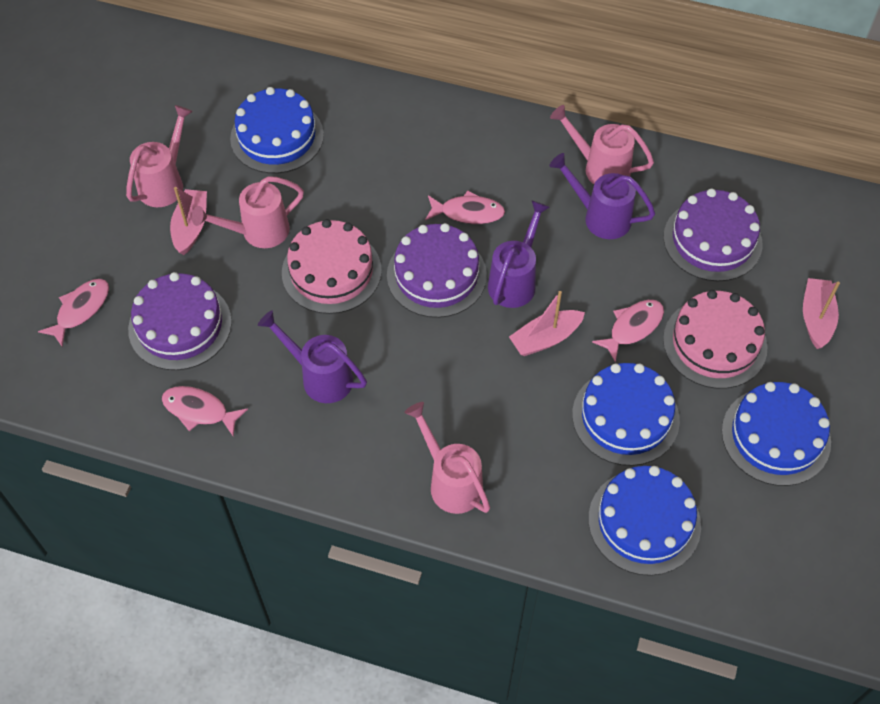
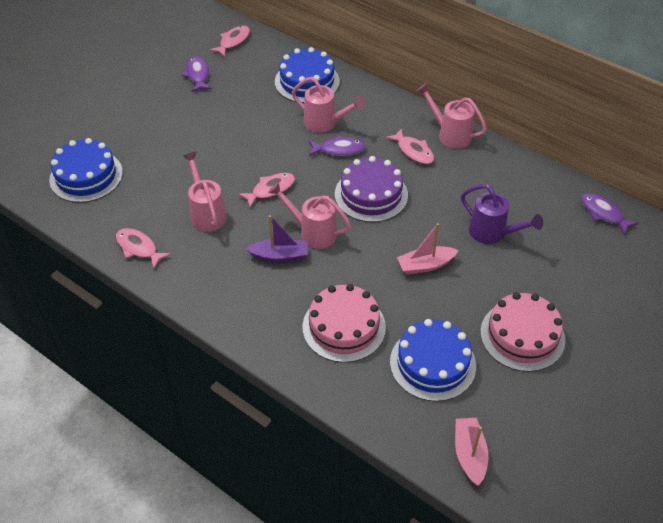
blue cake: [230,87,324,173] [572,363,680,466] [588,466,701,576] [722,382,831,486] = 4 -> [49,138,123,203] [275,47,340,103] [390,319,476,402] = 3
pink boat: [170,187,207,255] [509,291,585,356] [803,278,840,349] = 3 -> [397,223,459,275] [455,418,489,486] = 2
purple boat: none = 0 -> [246,215,308,262] = 1
purple cake: [128,272,232,370] [387,223,487,318] [664,189,763,281] = 3 -> [335,156,408,222] = 1
purple fish: none = 0 -> [182,56,212,92] [309,135,366,156] [581,193,639,234] = 3
purple watering can: [258,311,367,403] [488,200,549,308] [549,153,655,239] = 3 -> [461,184,543,244] = 1

